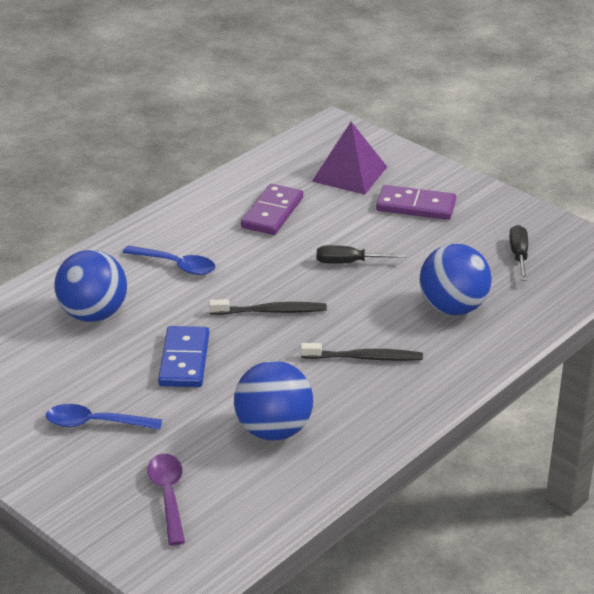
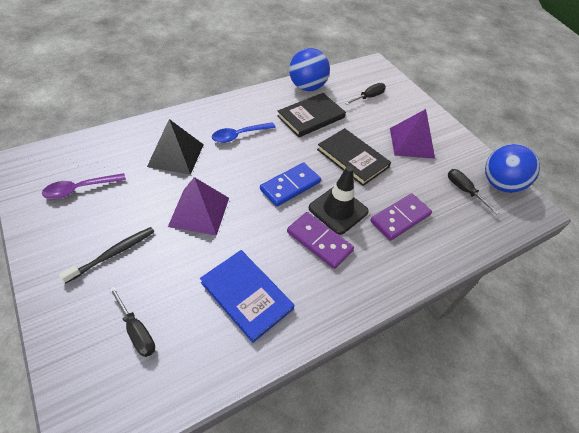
black book: none = 0 -> [277,93,346,137] [317,128,391,186] = 2
black pyramid: none = 0 -> [147,119,204,175] = 1
black screwdriver: [317,245,406,264] [509,225,528,281] = 2 -> [109,287,155,357] [345,83,386,105] [448,169,500,215] = 3
black toothbrush: [209,299,327,315] [301,343,423,361] = 2 -> [59,227,154,284] = 1
black traffic cone: none = 0 -> [309,166,369,235] = 1
blue ball: [54,250,127,322] [234,361,313,440] [419,244,492,315] = 3 -> [289,48,330,91] [485,144,540,193] = 2
blue book: none = 0 -> [200,250,294,343] = 1
blue spoon: [46,404,162,430] [122,246,215,275] = 2 -> [212,122,276,143] = 1
purple pyramid: [312,122,387,195] = 1 -> [168,177,229,236] [390,109,435,159] = 2

